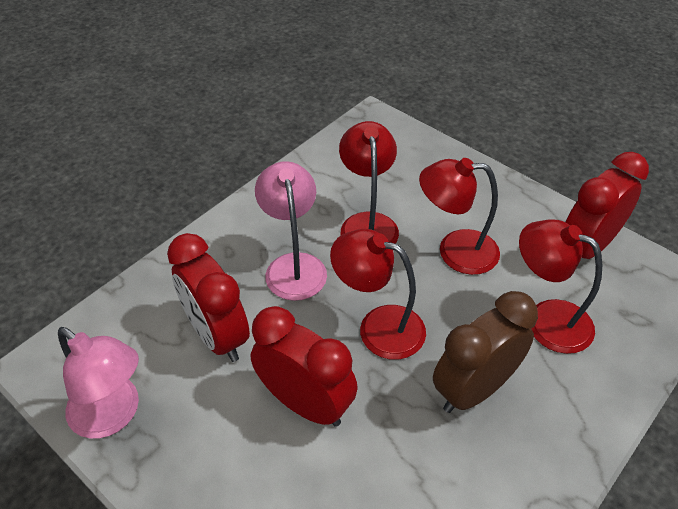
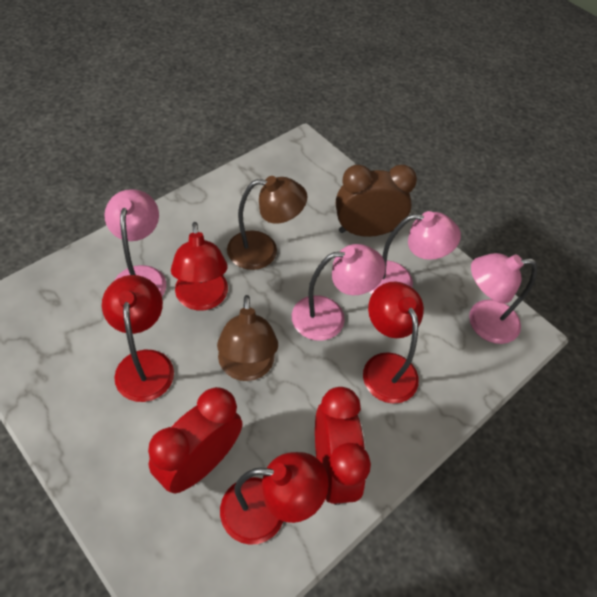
brown lamp: none = 0 -> [217,295,278,381] [227,176,307,270] = 2
pink lamp: [58,327,139,439] [255,161,327,301] = 2 -> [104,189,166,296] [292,244,386,341] [369,211,461,294] [469,253,537,344] = 4
red clock: [167,233,250,362] [250,306,358,427] [565,152,649,259] = 3 -> [148,387,243,493] [315,387,371,505] = 2

